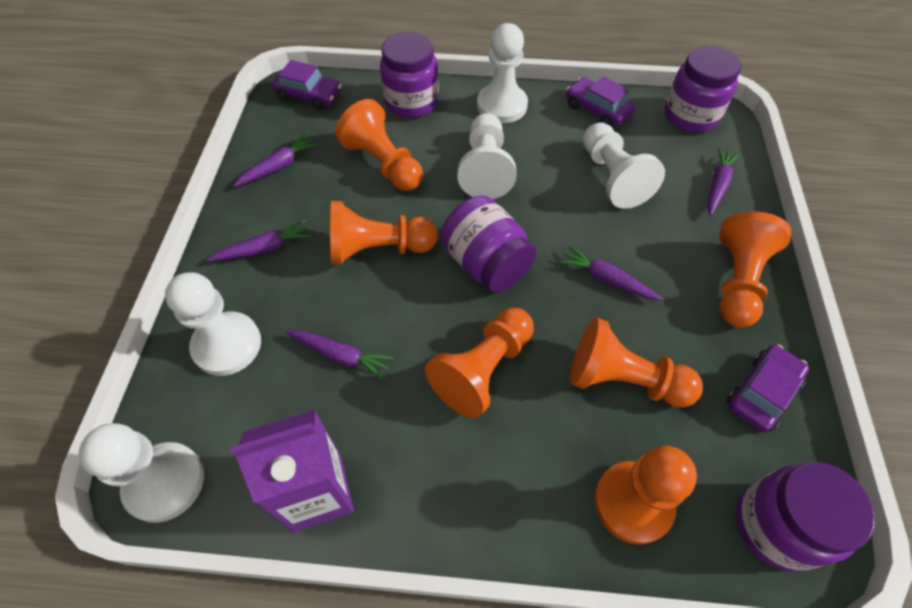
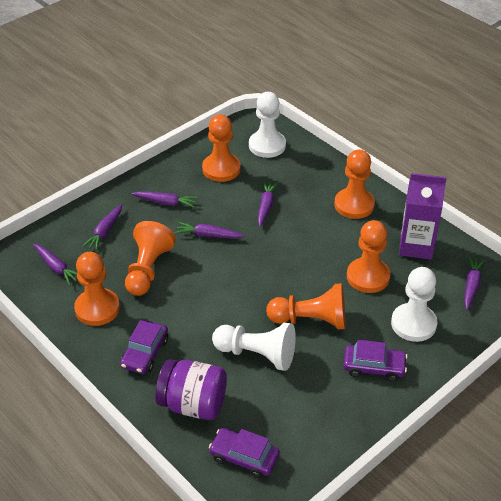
purple carrot: [207,220,311,262] [234,134,317,187] [285,330,393,380] [559,246,663,300] [707,148,740,216] = 5 -> [33,244,77,285] [82,204,122,251] [131,191,198,207] [175,222,245,238] [258,181,278,227] [464,256,485,310] = 6
purple jar: [380,32,439,118] [441,196,537,292] [665,46,741,133] [736,462,875,571] = 4 -> [155,359,227,420] = 1
white pawn: [78,423,204,523] [165,272,261,376] [458,113,517,199] [477,23,528,123] [583,123,665,209] = 5 -> [212,323,296,371] [249,92,286,158] [391,267,437,342] = 3

